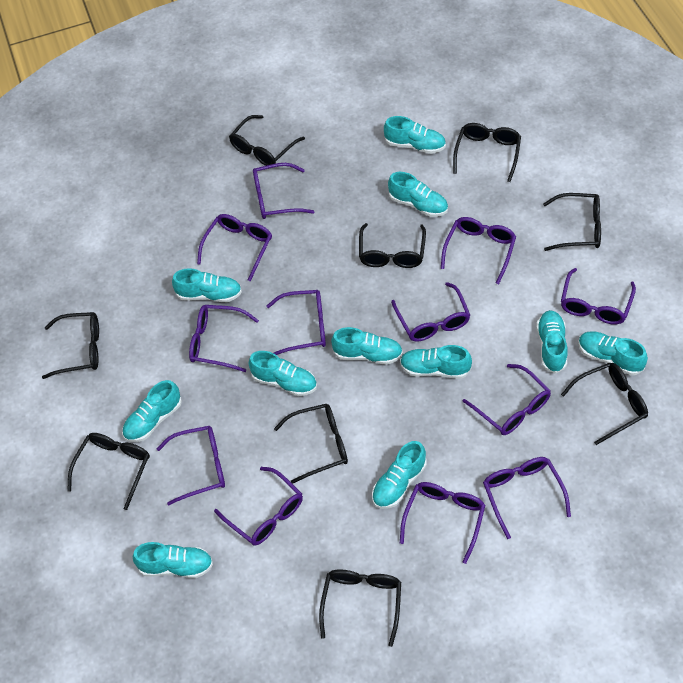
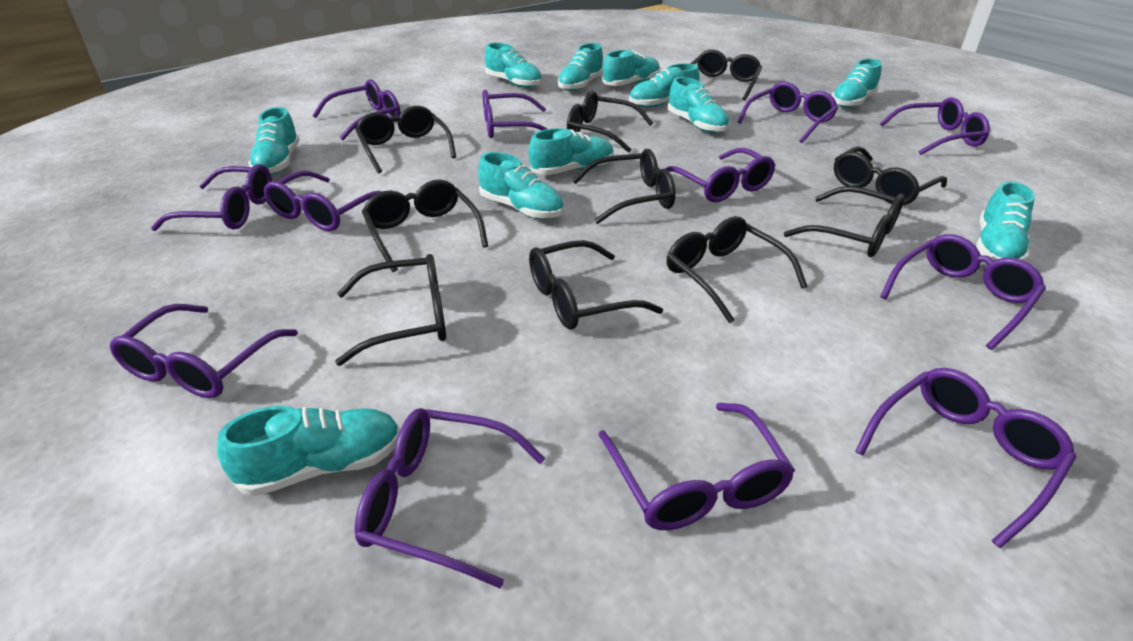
black glasses: [42,312,99,379] [67,433,150,510] [229,115,305,166] [274,404,348,484] [319,569,401,647] [359,223,426,268] [453,123,521,182] [543,193,601,251] [561,363,648,445] = 9 -> [335,254,446,366] [355,106,456,173] [362,180,488,272] [529,240,663,329] [567,91,653,153] [572,149,676,224] [667,216,807,323] [690,50,762,100] [784,186,905,257] [834,146,947,205] = 10

